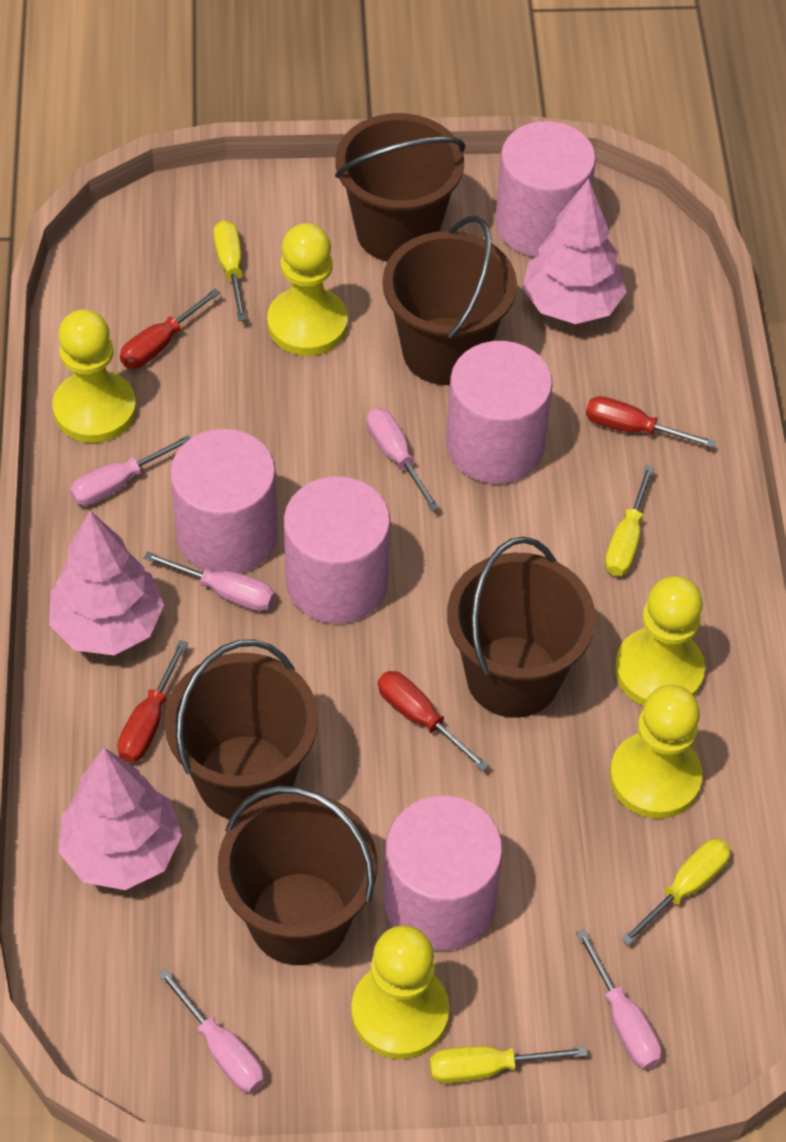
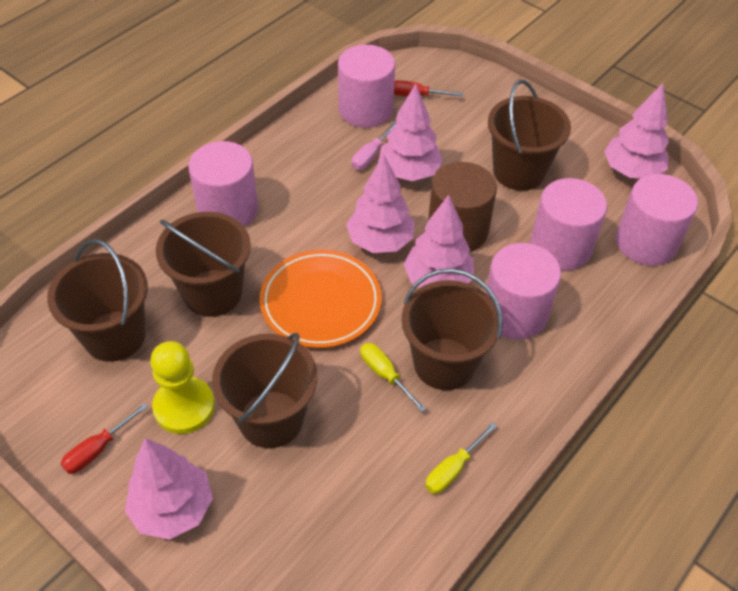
brown cylinder: none = 0 -> [428,162,497,252] = 1
orange plate: none = 0 -> [260,250,382,348] = 1
pink screwdriver: [70,435,191,506] [144,551,275,611] [158,968,264,1093] [367,408,439,511] [576,929,661,1069] = 5 -> [352,121,397,170] = 1
pink tree: [49,511,164,655] [58,748,182,890] [522,178,627,324] = 3 -> [125,438,213,540] [346,155,415,253] [378,84,443,181] [404,195,474,288] [604,83,669,178] = 5
red screwdriver: [117,640,188,762] [120,289,221,369] [378,671,489,771] [586,396,716,448] = 4 -> [61,403,148,474] [394,80,463,96] = 2
yellow pawn: [52,309,136,443] [267,223,348,356] [351,925,450,1059] [610,685,703,819] [615,576,705,706] = 5 -> [150,341,215,434] = 1
yellow screwdriver: [213,220,247,321] [429,1046,588,1083] [605,465,655,576] [621,839,731,946] = 4 -> [360,343,426,412] [425,422,497,494] = 2

